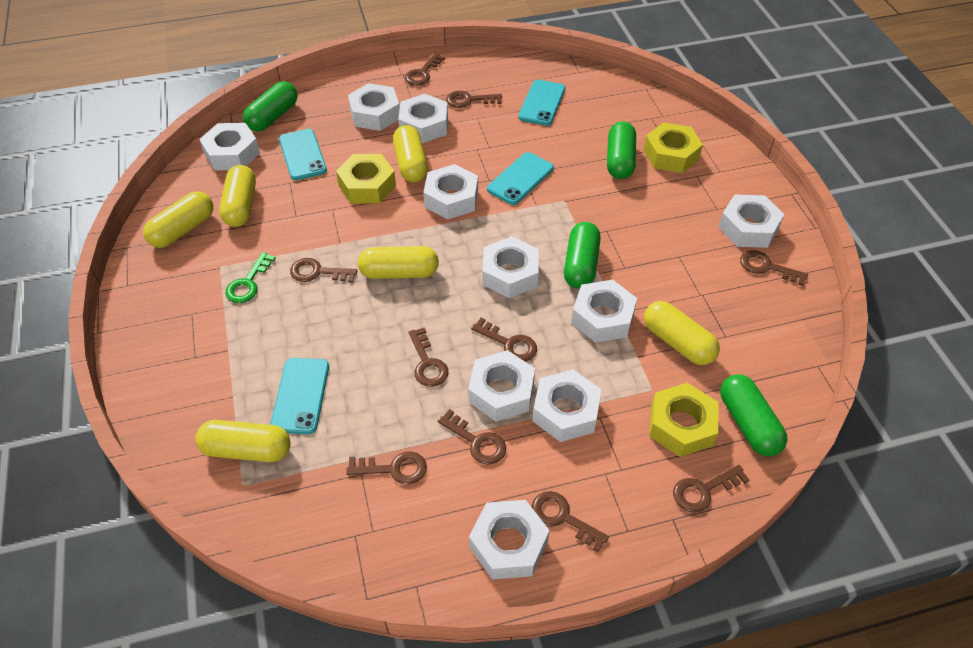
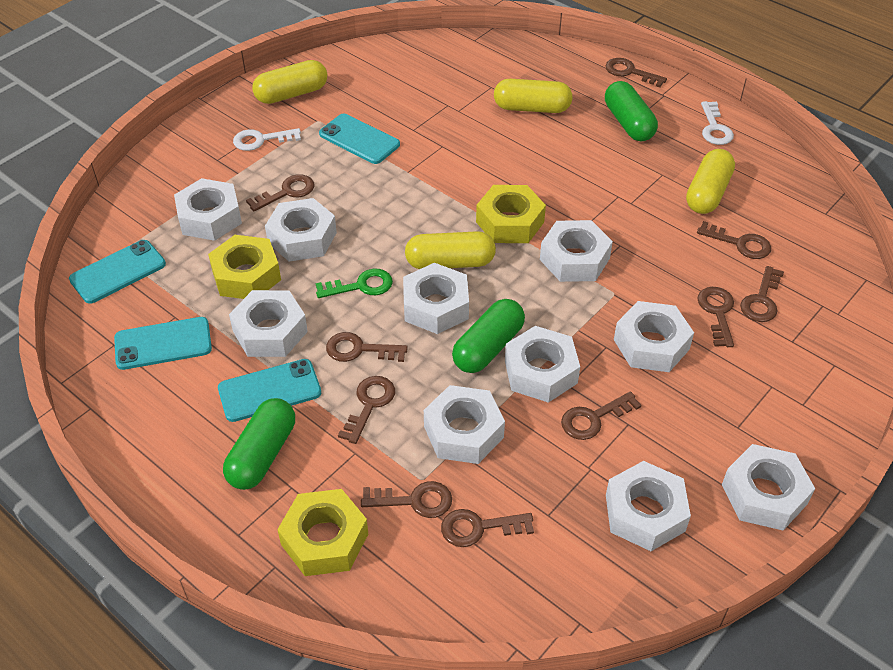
green capsule: [243,81,298,132] [564,222,601,289] [607,121,636,179] [720,374,787,457] = 4 -> [223,398,295,490] [452,299,525,373] [605,81,658,141] = 3
white key: none = 0 -> [233,128,301,151] [701,101,734,145] = 2
yellow capsule: [143,191,213,248] [195,420,290,462] [219,165,256,227] [358,246,439,279] [393,125,428,183] [644,301,720,365] = 6 -> [252,60,327,104] [405,231,496,269] [494,79,573,113] [686,149,735,214] = 4

